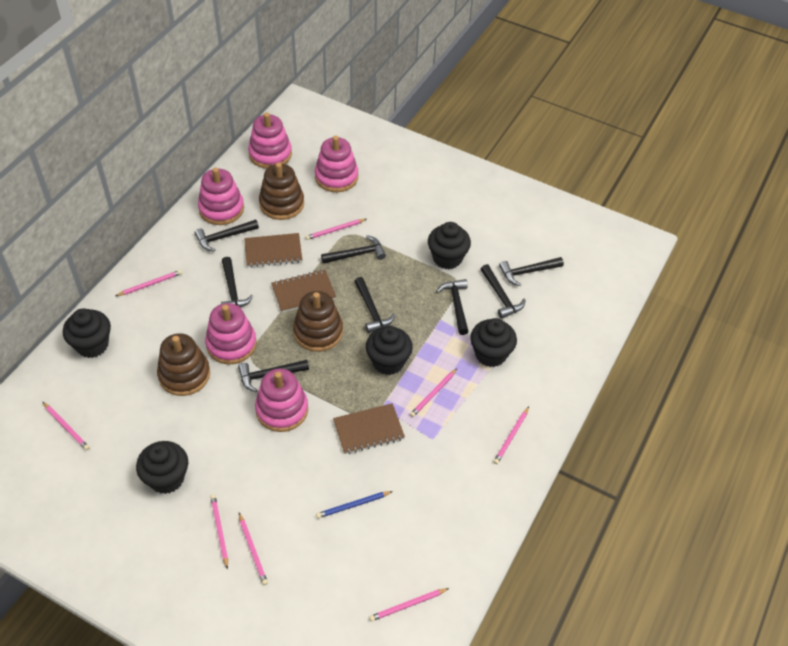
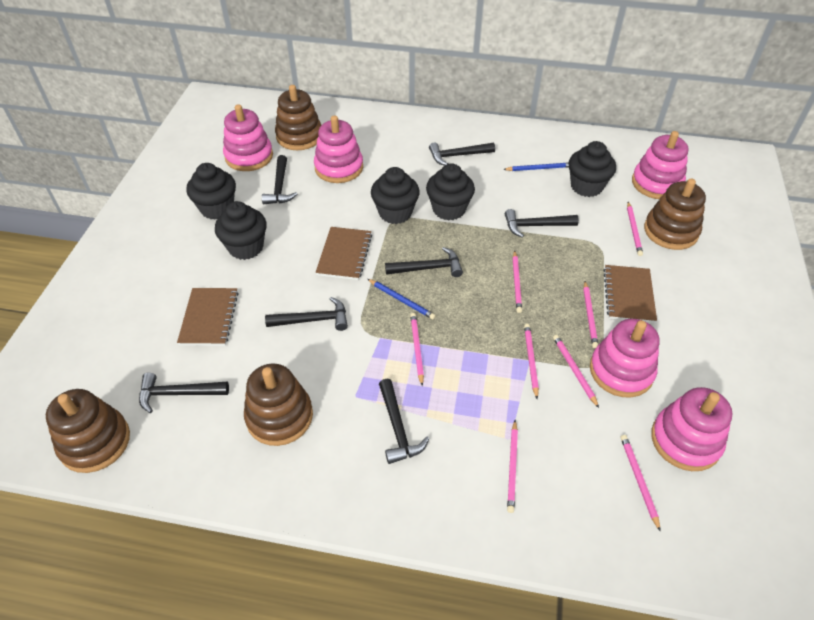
black hammer: [194,219,259,252] [221,257,253,308] [238,360,309,392] [321,235,386,264] [354,277,395,333] [436,279,469,335] [481,264,525,319] [499,257,564,286] = 8 -> [139,373,229,413] [262,155,297,204] [265,297,348,331] [379,379,429,464] [385,247,463,277] [429,143,495,166] [505,209,579,238] = 7
blue pencil: [316,491,393,519] = 1 -> [368,279,436,319] [503,162,569,171] = 2
brown stacking toy: [157,333,210,396] [259,162,304,220] [293,291,343,352] = 3 -> [46,389,130,473] [244,364,313,446] [275,85,321,150] [644,179,706,250] = 4

